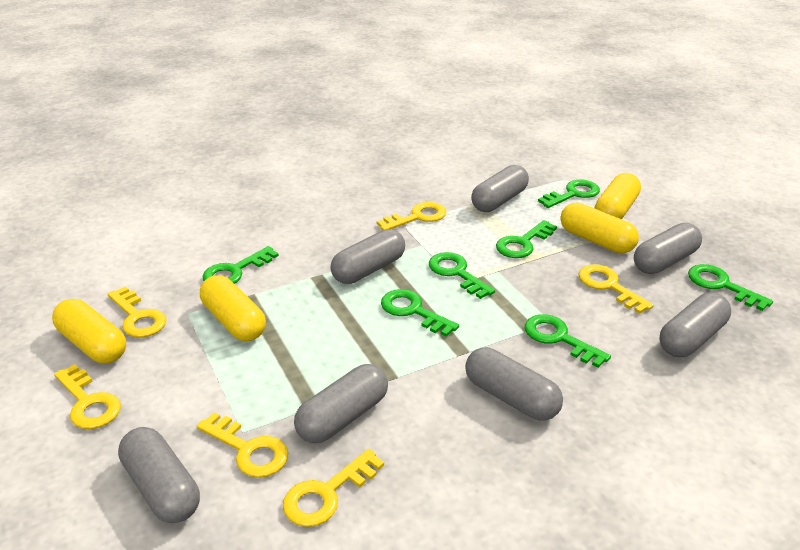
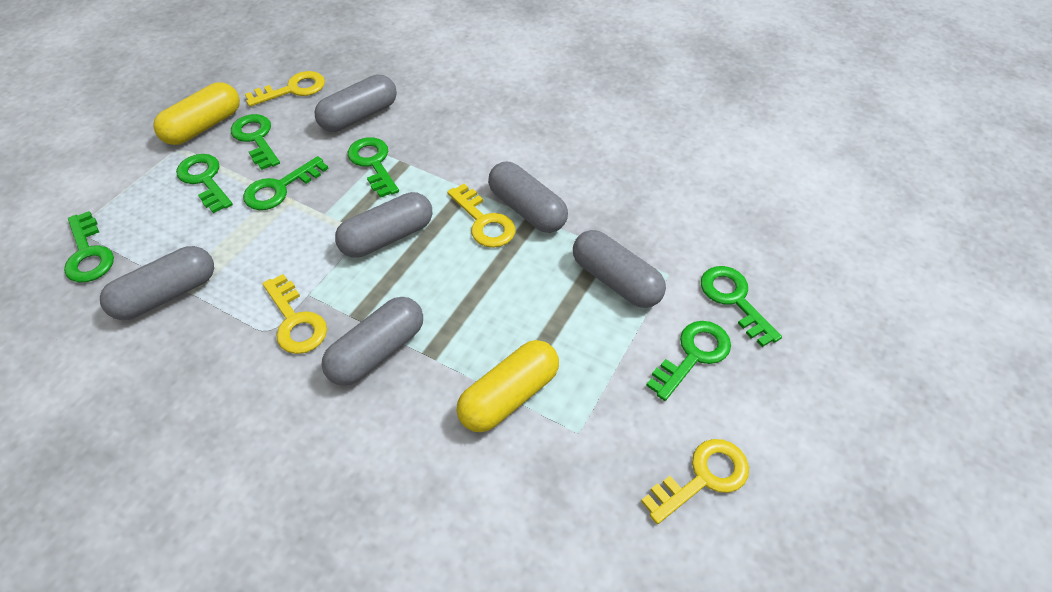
grey capsule: [118,427,200,523] [294,364,388,443] [331,229,405,284] [465,347,563,421] [471,165,529,212] [634,223,702,274] [659,293,731,357] = 7 -> [100,246,214,320] [314,74,397,132] [321,297,423,386] [335,192,432,258] [488,162,568,233] [573,230,666,308] = 6
yellow capsule: [52,299,126,364] [200,275,266,341] [560,203,639,253] [595,173,641,219] = 4 -> [153,82,240,145] [457,340,559,432] = 2
yellow key: [54,364,121,429] [108,286,167,338] [197,412,288,478] [283,449,384,527] [377,202,447,230] [578,264,654,314] = 6 -> [245,71,325,107] [262,274,327,354] [447,184,515,248] [641,439,749,524] = 4

